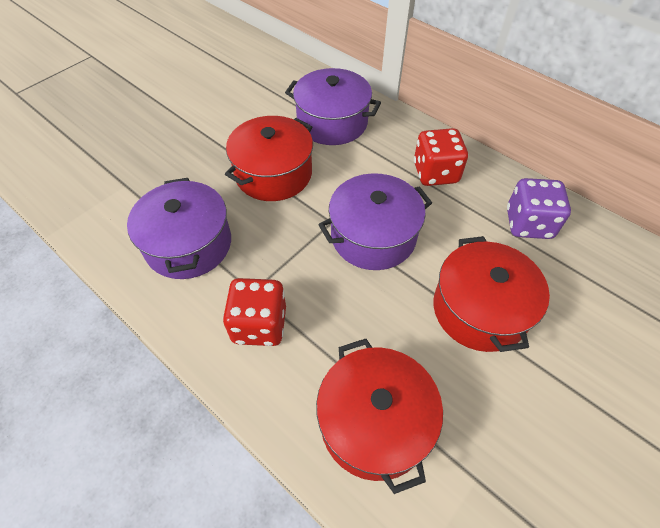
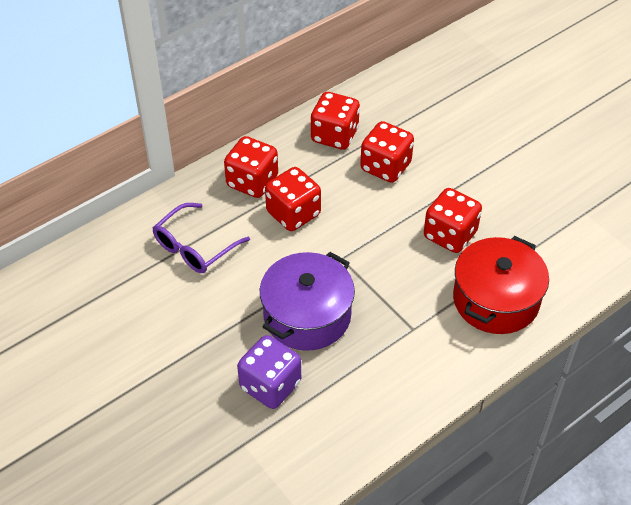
purple glasses: none = 0 -> [153,203,250,273] = 1
purple pot: [127,178,231,279] [285,68,381,145] [318,173,432,270] = 3 -> [260,252,355,351] = 1
red dice: [223,278,286,346] [414,128,468,186] = 2 -> [224,136,278,198] [265,167,321,231] [311,92,360,150] [360,121,414,183] [424,188,482,253] = 5
red pot: [225,116,313,201] [316,339,443,494] [433,236,550,352] = 3 -> [453,236,549,334] = 1

